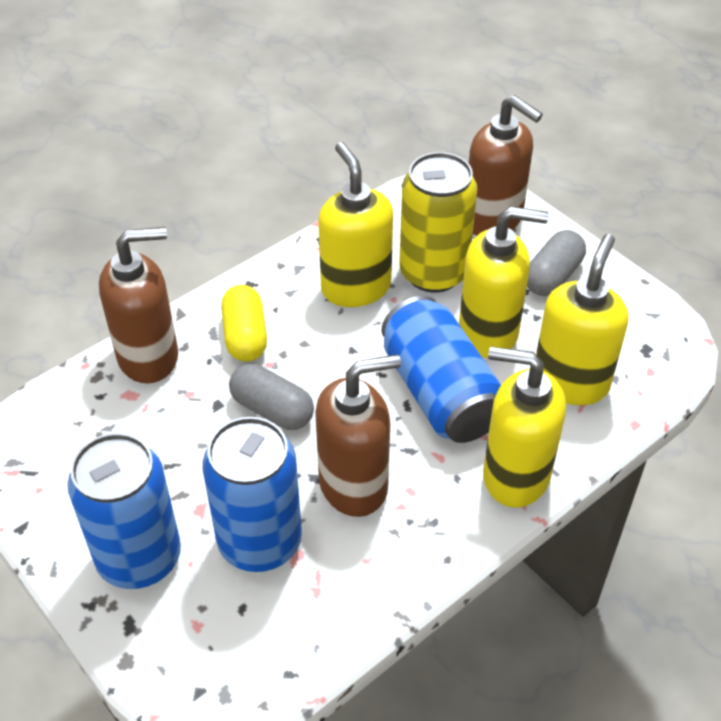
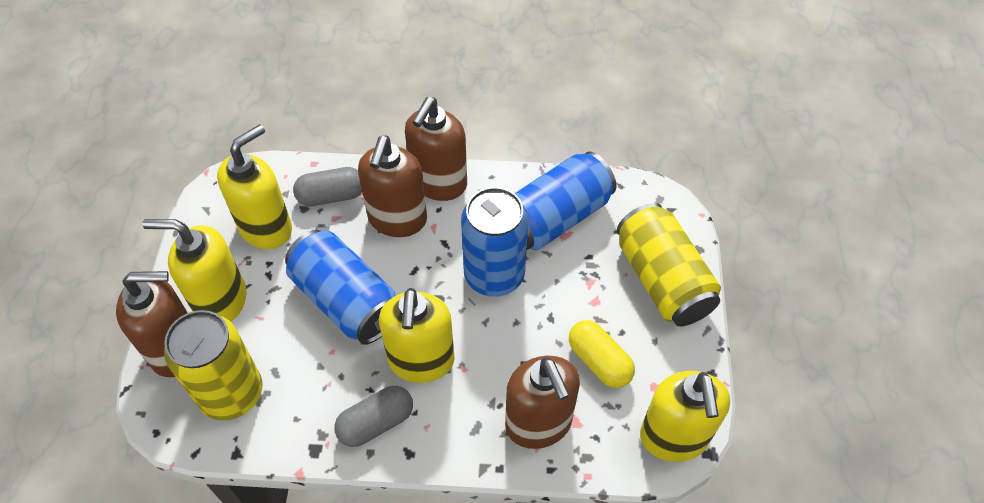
brown soap dispenser: [99,227,178,383] [315,354,401,517] [469,95,543,236] = 3 -> [116,271,188,377] [358,136,427,237] [405,97,467,201] [505,356,580,449] = 4
yellow can: [399,152,477,292] = 1 -> [164,310,263,421] [617,203,721,326] = 2

